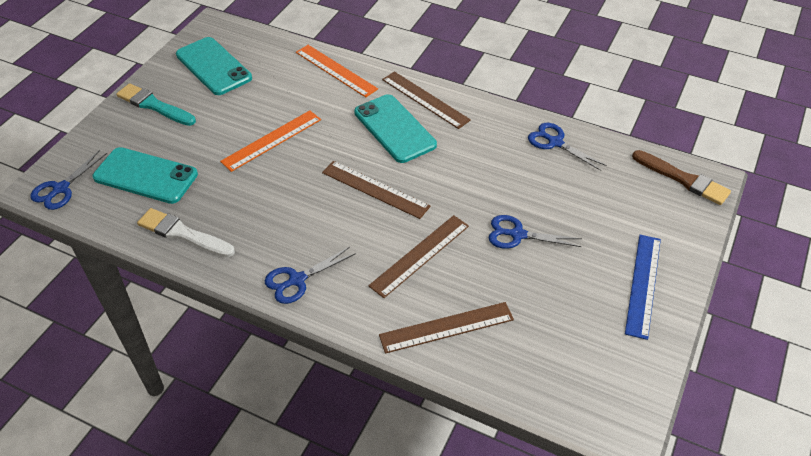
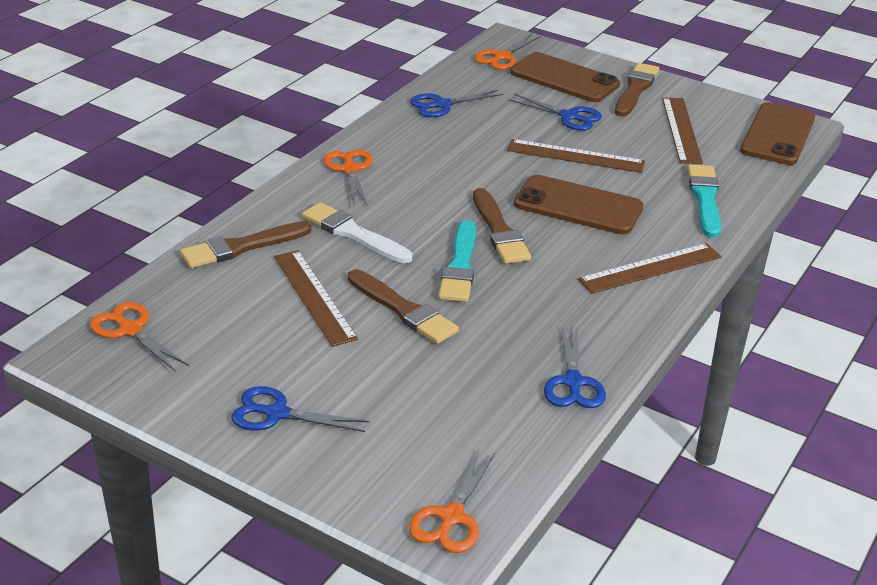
blue ruler: [625,235,661,340] = 1 -> none = 0
brown brush: [632,150,731,205] = 1 -> [180,221,312,268] [348,269,459,344] [473,188,531,264] [615,63,659,116] = 4
brown phone: none = 0 -> [510,52,620,102] [514,175,643,234] [740,102,815,165] = 3
orange ruler: [220,110,321,172] [296,45,378,97] = 2 -> none = 0
orange scissors: none = 0 -> [90,302,189,371] [324,149,373,207] [409,450,495,553] [475,34,541,70] = 4
turquoise brush: [116,83,196,126] = 1 -> [439,220,476,302] [688,164,721,238] = 2
turquoise phone: [93,147,198,204] [176,37,252,95] [354,94,437,163] = 3 -> none = 0

